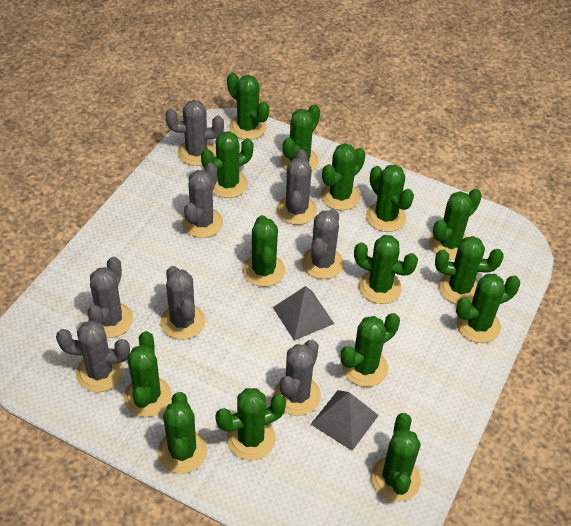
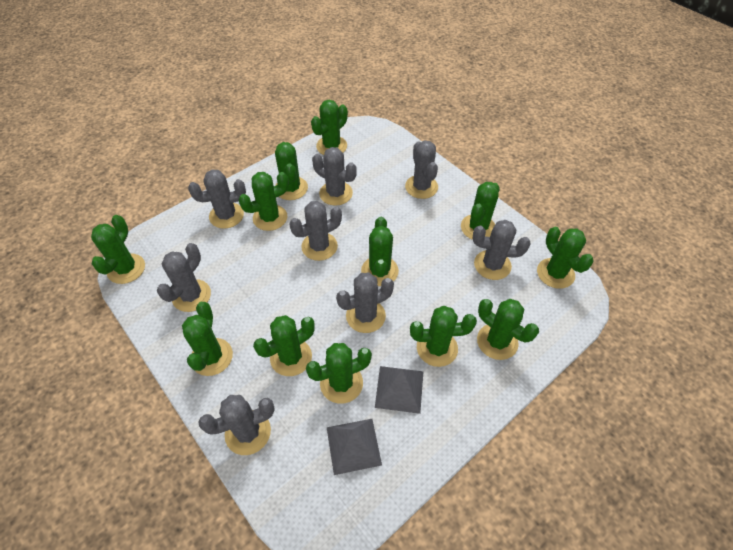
green cactus: [124,331,172,417] [157,392,208,474] [201,131,253,198] [215,388,286,460] [227,72,269,140] [243,215,285,287] [280,105,320,172] [321,143,366,210] [341,313,400,387] [354,235,418,304] [366,165,414,232] [371,413,421,502] [429,189,482,259] [435,236,503,304] [456,274,520,343] = 15 -> [91,215,145,284] [182,302,233,376] [239,172,289,231] [253,315,315,376] [275,142,308,200] [306,343,372,404] [311,100,348,155] [361,217,399,286] [410,306,477,367] [461,182,500,240] [477,299,539,360] [537,227,594,289] = 12

